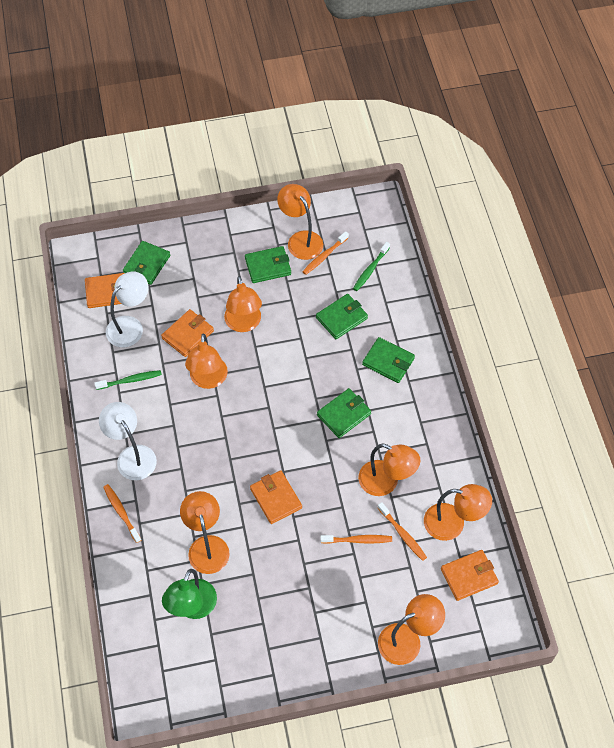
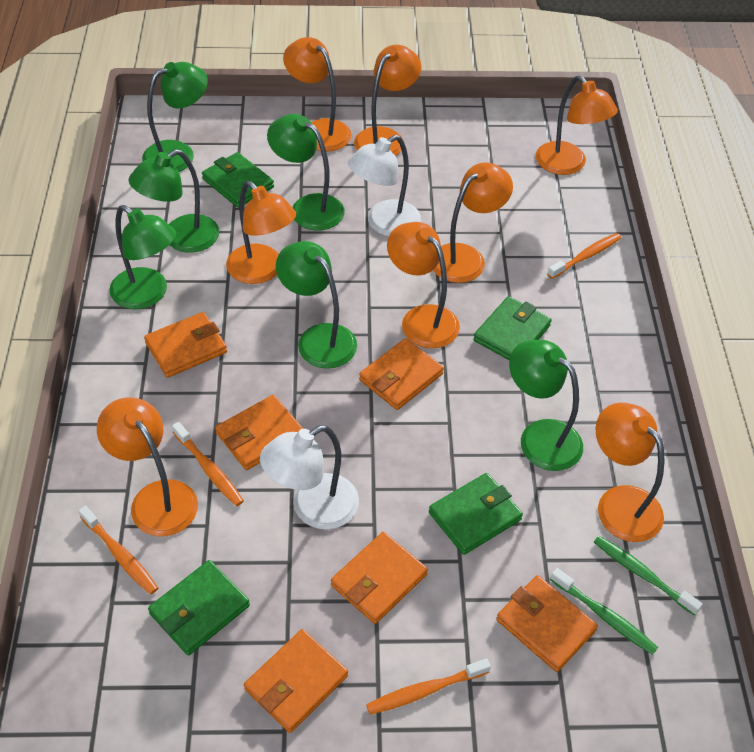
green lamp: [162,569,217,619] = 1 -> [109,205,176,309] [129,149,219,253] [142,62,208,172] [267,114,345,230] [276,241,357,369] [509,340,583,471] = 6
green wallet: [123,241,170,285] [245,246,291,283] [316,294,368,339] [317,388,371,438] [362,337,415,383] = 5 -> [148,560,250,655] [202,152,274,208] [429,473,523,555] [473,296,552,360] = 4
orange lamp: [180,491,229,574] [185,333,228,389] [224,276,262,332] [277,184,323,260] [358,444,420,496] [378,594,445,665] [424,484,492,541] = 7 -> [97,397,198,537] [226,181,296,284] [283,37,352,151] [354,45,421,156] [387,222,460,348] [433,163,513,283] [536,76,618,175] [596,402,664,542] = 8
orange wallet: [85,273,125,308] [161,309,214,357] [250,470,302,524] [441,550,499,601] = 4 -> [144,312,227,378] [215,395,303,470] [244,629,348,733] [331,532,428,624] [359,338,444,410] [496,575,598,672] = 6

